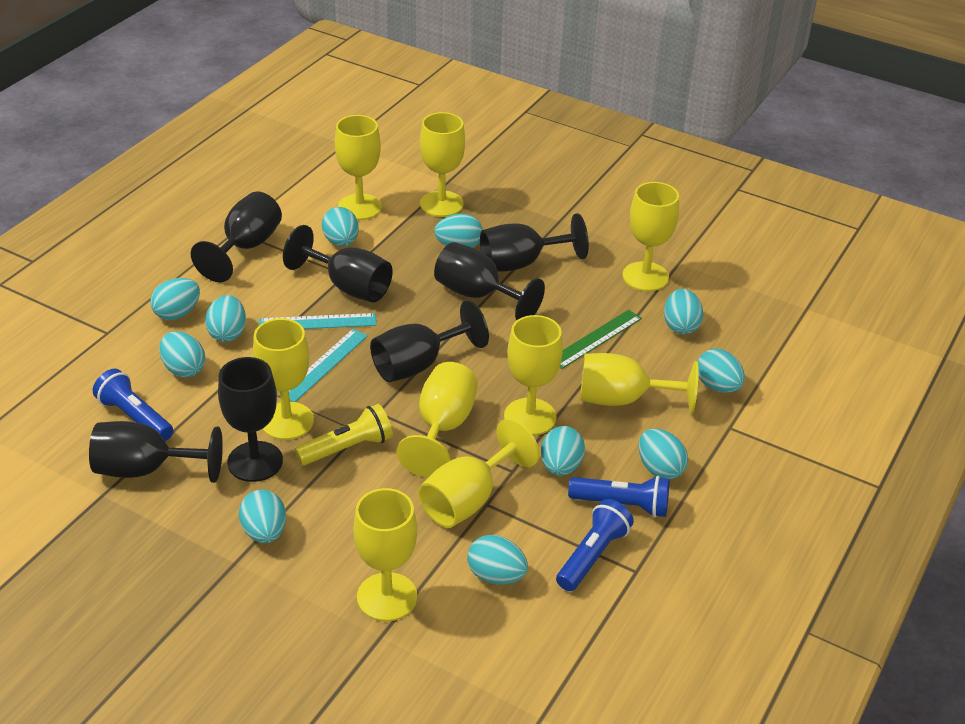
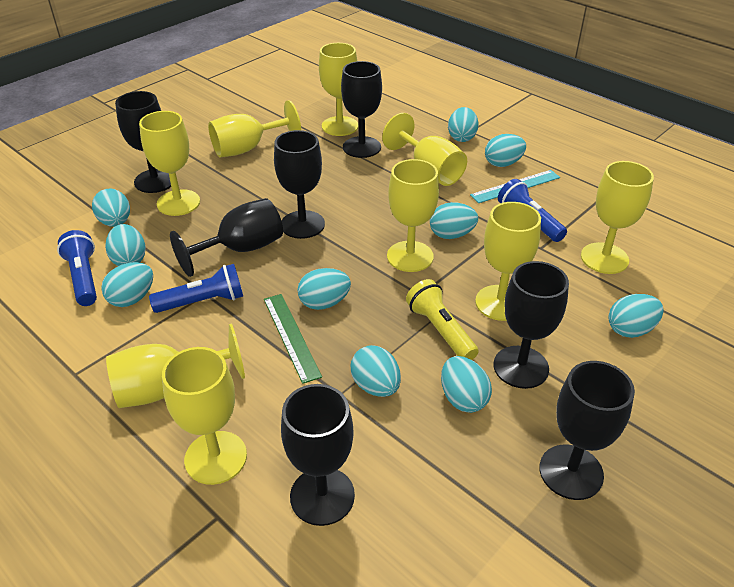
turquoise egg: [150,278,200,320] [159,331,205,377] [205,295,246,342] [239,489,286,543] [322,207,359,246] [434,214,483,248] [467,535,528,584] [541,426,585,476] [639,429,688,479] [664,289,703,334] [698,349,745,393] = 11 -> [92,188,130,227] [101,262,153,307] [105,224,146,266] [297,268,351,310] [350,345,401,397] [430,202,478,239] [441,356,492,413] [448,107,479,142] [485,134,526,167] [608,294,664,338] = 10
turquoise ruler: [259,313,376,329] [279,329,368,402] = 2 -> [470,170,560,203] = 1

